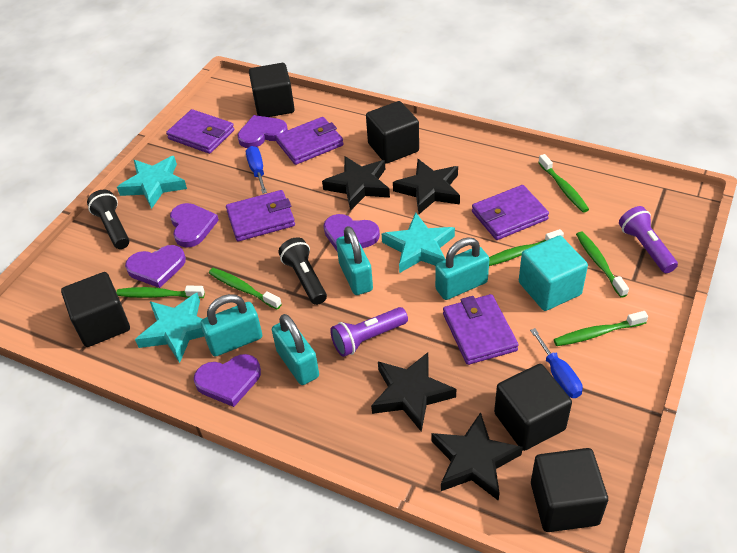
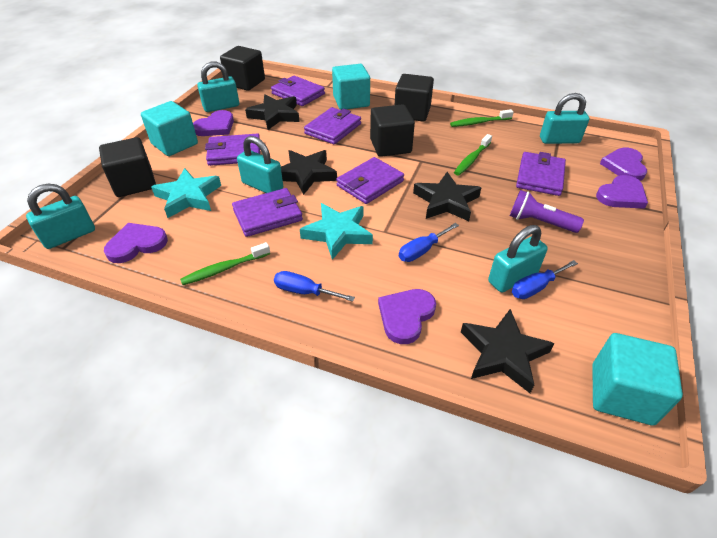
black cube: [61,272,130,347] [249,63,295,117] [366,101,419,164] [494,364,572,451] [531,448,608,532] = 5 -> [99,137,156,197] [220,46,265,91] [370,104,415,157] [395,74,434,122] = 4
black flashlight: [87,190,129,249] [278,237,327,305] = 2 -> none = 0
blue screwdriver: [246,146,267,194] [530,328,583,398] = 2 -> [274,271,355,302] [399,223,459,262] [512,260,578,299] = 3
green toothbrush: [116,285,205,298] [209,268,282,310] [489,229,564,266] [538,154,589,213] [554,311,648,346] [576,232,629,298] = 6 -> [180,242,270,285] [450,109,514,127] [454,134,492,176] = 3
purple flashlight: [330,307,408,357] [619,206,678,273] = 2 -> [510,190,584,233] = 1
purple wallet: [166,109,235,154] [226,190,295,241] [276,117,344,165] [443,294,519,365] [472,185,549,240] = 5 -> [205,134,260,166] [232,188,303,237] [271,76,325,106] [304,107,361,144] [336,157,404,204] [516,152,566,196] = 6
turquoise cube: [519,235,588,311] = 1 -> [141,101,198,156] [332,64,370,110] [592,333,683,426] = 3
turquoise padlock: [201,294,262,357] [272,314,319,385] [336,226,373,295] [435,237,489,300] = 4 -> [26,183,95,249] [197,61,239,112] [237,136,283,193] [488,225,548,292] [540,93,589,144] = 5
turquoise star: [117,156,187,209] [135,293,204,363] [382,212,455,273] = 3 -> [151,168,221,218] [300,203,373,260] = 2

